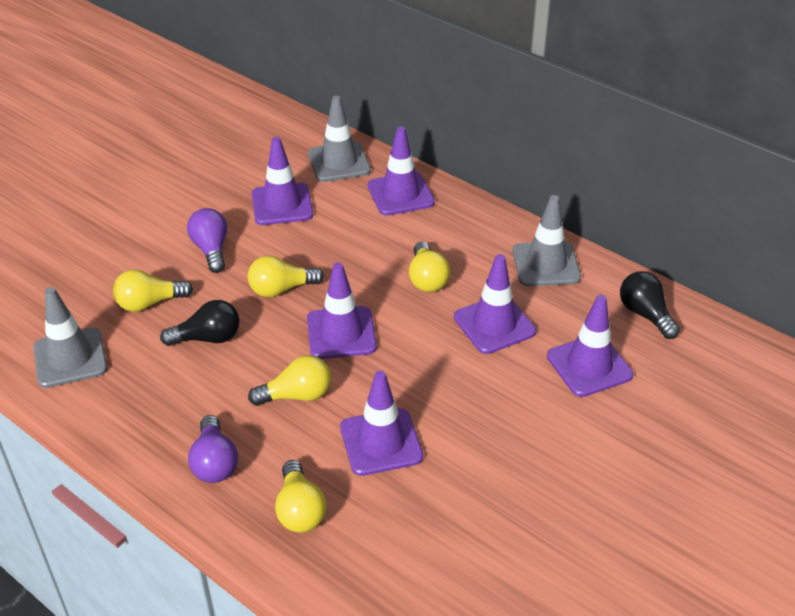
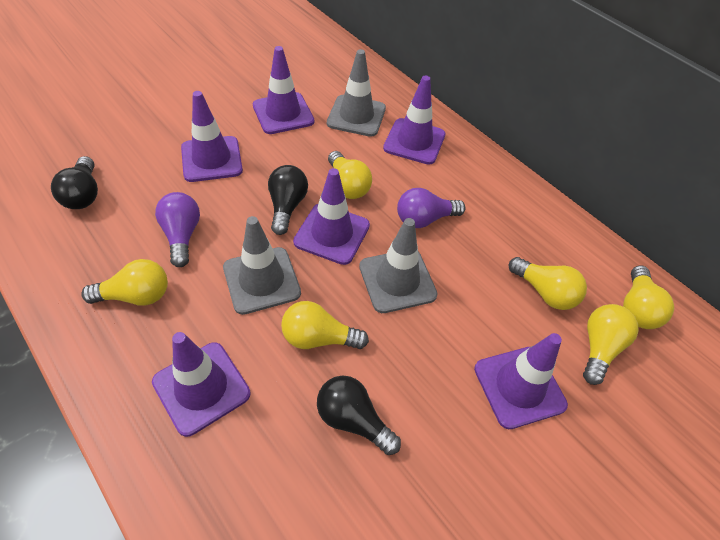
black light bulb: [160,300,239,346] [620,271,680,339] = 2 -> [51,156,98,209] [268,165,308,235] [317,376,401,455] = 3
yellow light bulb: [113,270,193,312] [248,256,324,297] [248,355,331,406] [275,460,327,533] [409,242,450,292] = 5 -> [81,259,168,306] [281,301,369,349] [328,151,372,199] [509,257,587,310] [583,304,639,385] [623,265,674,329] = 6

